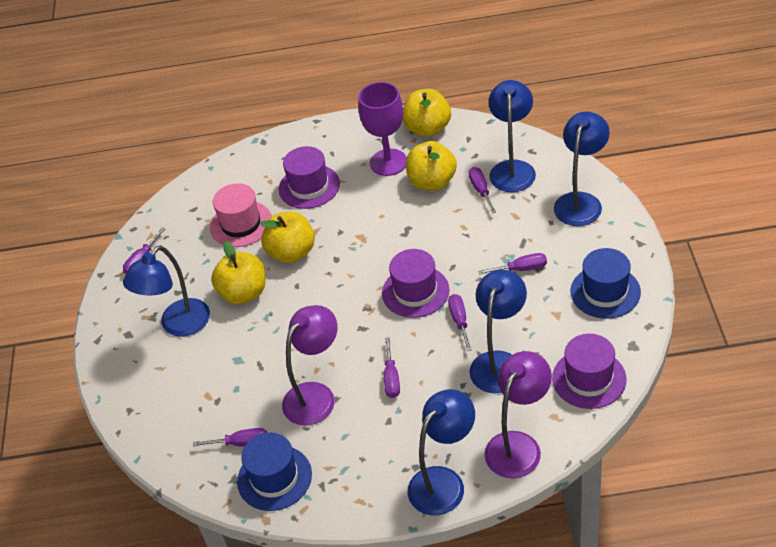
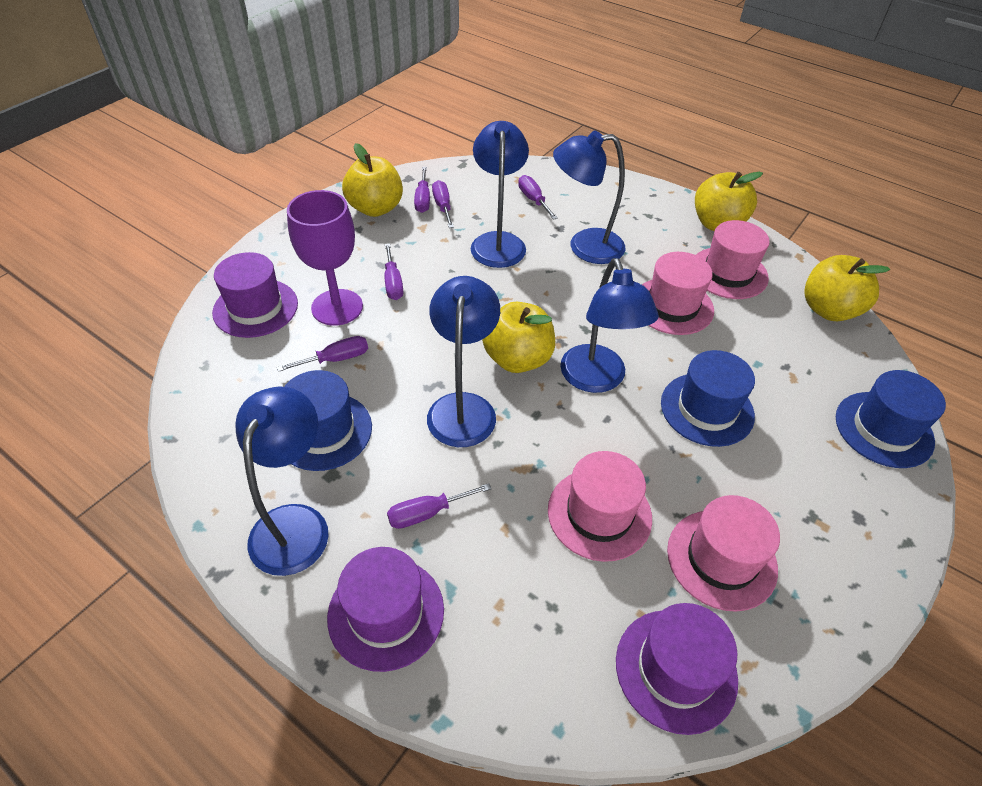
blue hat: [237,433,312,511] [571,248,641,319] = 2 -> [284,370,372,471] [661,350,755,447] [836,370,946,468] = 3
pink hat: [210,183,272,247] = 1 -> [548,451,652,562] [642,252,714,335] [667,495,780,612] [696,220,770,299] = 4
purple lamp: [282,305,338,426] [484,351,552,479] = 2 -> none = 0

